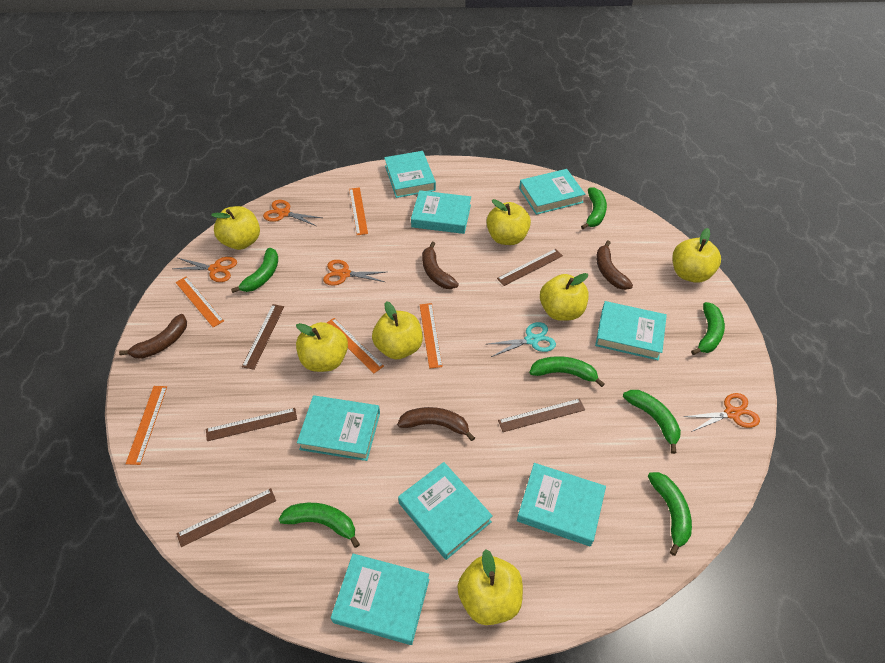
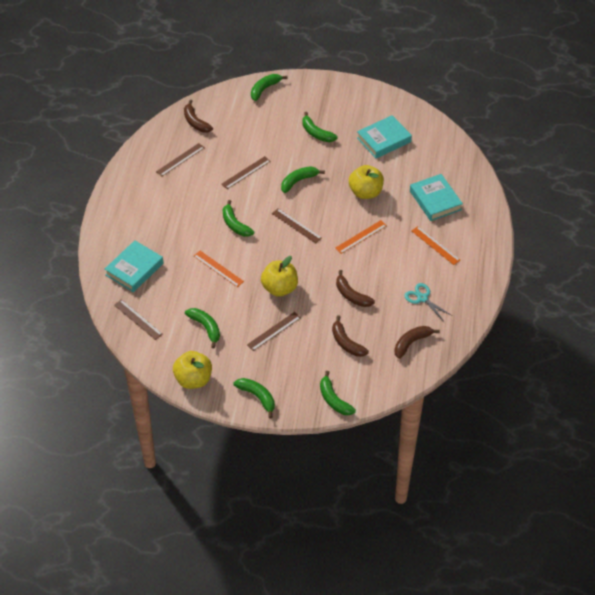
orange ruler: [126,386,167,465] [175,277,224,328] [327,318,384,374] [349,187,368,235] [420,303,443,369] = 5 -> [194,251,244,287] [335,220,387,254] [412,226,460,265] = 3
orange scissors: [173,257,237,282] [263,200,322,226] [323,260,386,286] [683,393,760,432] = 4 -> none = 0
turquoise book: [297,395,380,461] [331,554,429,645] [384,151,436,198] [398,462,493,560] [411,190,471,234] [517,463,606,546] [519,169,585,215] [595,301,667,360] = 8 -> [104,240,163,292] [357,115,412,158] [410,174,463,221] = 3
yellow apple: [211,206,260,250] [296,322,348,372] [372,301,423,359] [457,549,523,625] [487,199,531,245] [540,273,589,321] [672,228,721,283] = 7 -> [173,351,212,389] [261,256,298,297] [349,165,384,199] = 3

